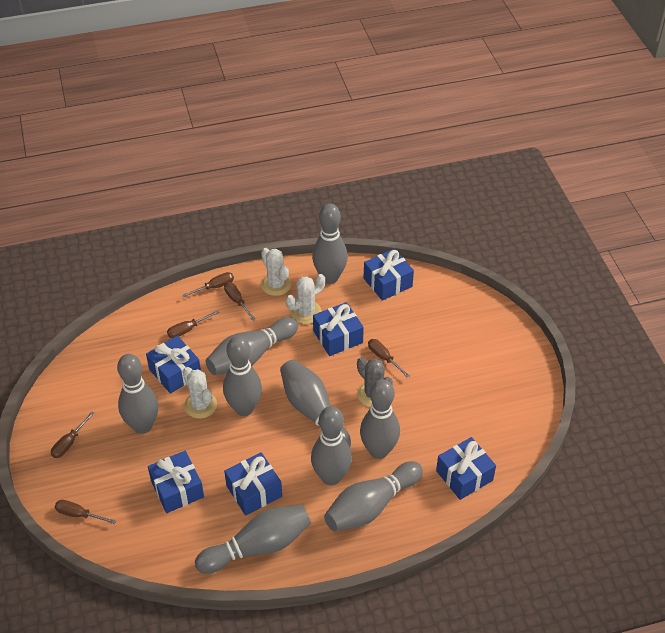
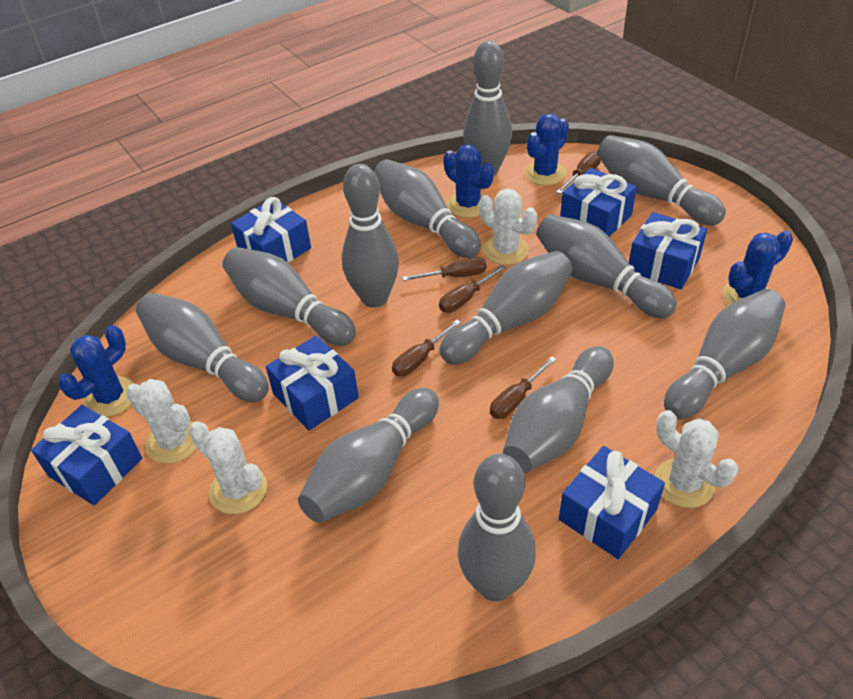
blue cactus: none = 0 -> [58,325,135,417] [443,144,494,218] [525,113,569,186] [723,230,793,305] = 4
brown screwdriver: [51,412,95,458] [55,500,116,524] [167,310,219,338] [182,272,234,297] [224,282,256,321] [368,339,410,378] = 6 -> [392,320,461,376] [402,257,486,281] [439,265,506,313] [490,356,556,419] [556,151,601,194] = 5
grey bowling pin: [117,354,158,434] [195,505,311,574] [206,317,298,375] [223,336,262,416] [280,359,351,447] [311,406,352,486] [312,203,348,284] [324,461,423,531] [360,379,400,459] = 9 -> [136,293,269,402] [223,247,356,346] [298,388,439,523] [342,164,399,308] [374,159,481,258] [439,251,573,365] [458,454,536,601] [463,41,512,176] [503,346,614,473] [536,214,677,318] [597,135,726,226] [664,289,785,419] = 12
grey cactus: [357,357,393,407] = 1 -> none = 0
white cactus: [183,367,217,419] [261,248,291,296] [286,274,325,324] = 3 -> [126,379,197,464] [189,421,267,514] [479,189,537,265] [655,410,738,508] = 4

